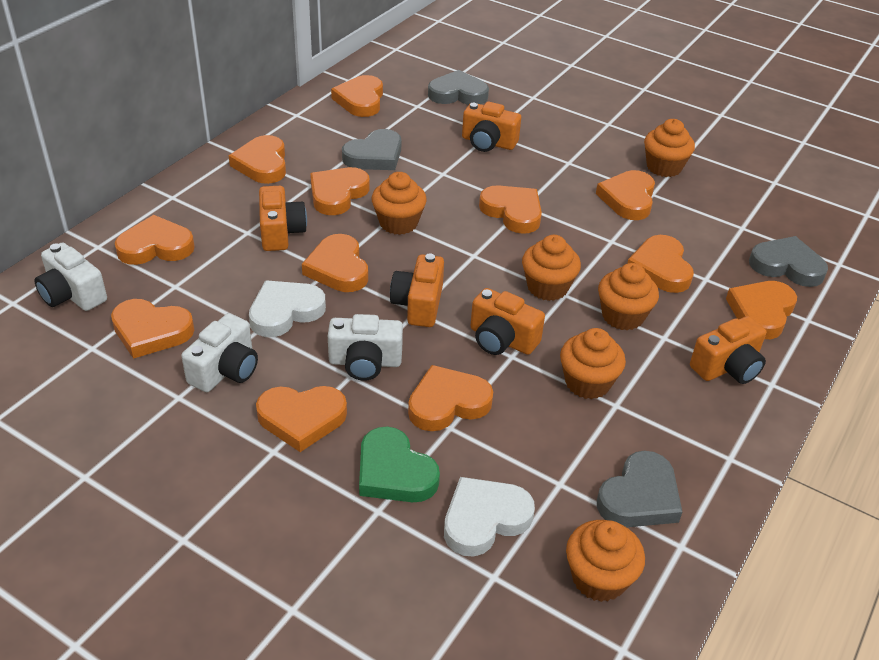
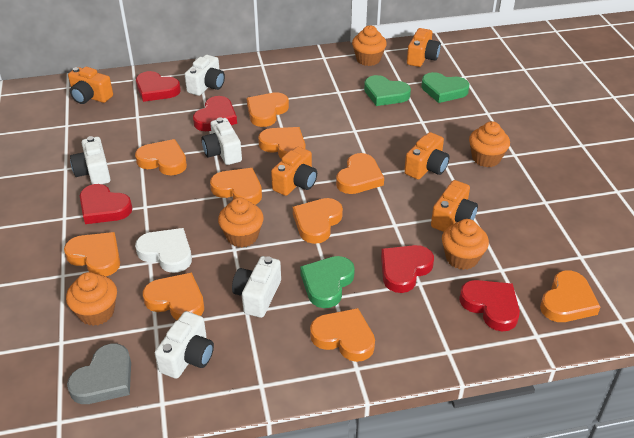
green heart: [359,426,440,502] = 1 -> [300,256,355,308] [364,75,411,106] [421,72,469,103] = 3
grey heart: [342,129,401,170] [428,70,489,105] [597,451,682,527] [749,236,828,287] = 4 -> [67,343,131,404] = 1
orange cupcake: [372,172,427,235] [522,235,581,301] [560,328,626,399] [566,520,645,602] [598,263,659,330] [644,119,695,177] = 6 -> [66,272,117,326] [218,197,264,247] [352,25,387,66] [442,219,489,270] [469,121,510,167] = 5
orange heart: [111,299,194,359] [115,215,195,265] [229,135,286,184] [256,386,347,452] [302,234,368,292] [310,167,370,215] [331,75,383,117] [408,365,493,431] [479,185,542,234] [596,170,655,220] [627,235,694,293] [726,281,797,339] = 12 -> [64,232,120,276] [135,139,187,175] [143,272,204,320] [210,168,262,205] [247,92,289,127] [258,127,306,159] [293,198,343,244] [310,308,375,362] [336,153,384,194] [540,270,600,322] = 10
red heart: none = 0 -> [80,184,132,224] [136,71,181,102] [193,96,237,131] [381,245,434,293] [459,280,520,332] = 5
white camera: [35,242,107,311] [181,313,258,392] [328,314,403,381] = 3 -> [70,136,110,184] [155,311,214,379] [185,55,225,96] [202,117,242,165] [232,256,281,318] = 5
white heart: [249,280,326,337] [444,477,535,557] = 2 -> [135,228,192,273] = 1

